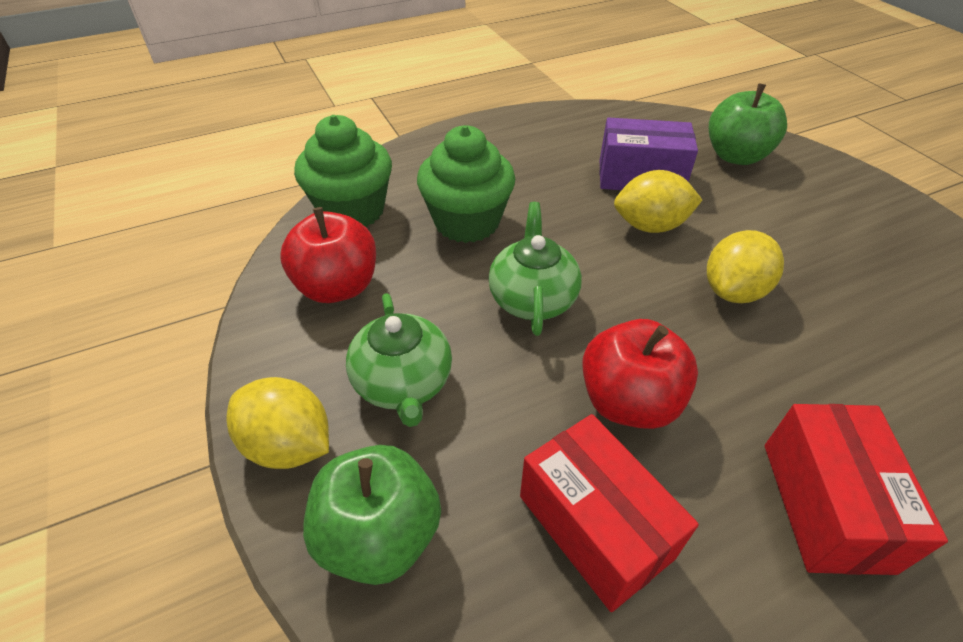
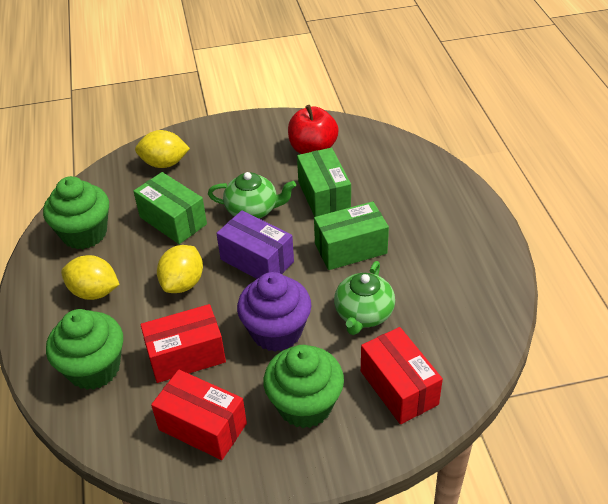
green apple: [303,445,441,585] [709,83,787,165] = 2 -> none = 0
green box: none = 0 -> [133,172,207,244] [297,148,351,217] [314,201,389,270] = 3
green cupcake: [294,115,392,227] [417,125,515,243] = 2 -> [43,176,109,249] [46,309,123,390] [263,345,344,428] = 3
purple cupcake: none = 0 -> [237,272,311,352] = 1
red apple: [281,207,376,303] [582,319,698,429] = 2 -> [288,105,339,154] = 1
red box: [520,414,699,612] [765,404,948,575] = 2 -> [140,304,226,383] [151,370,247,460] [361,327,443,424] = 3

